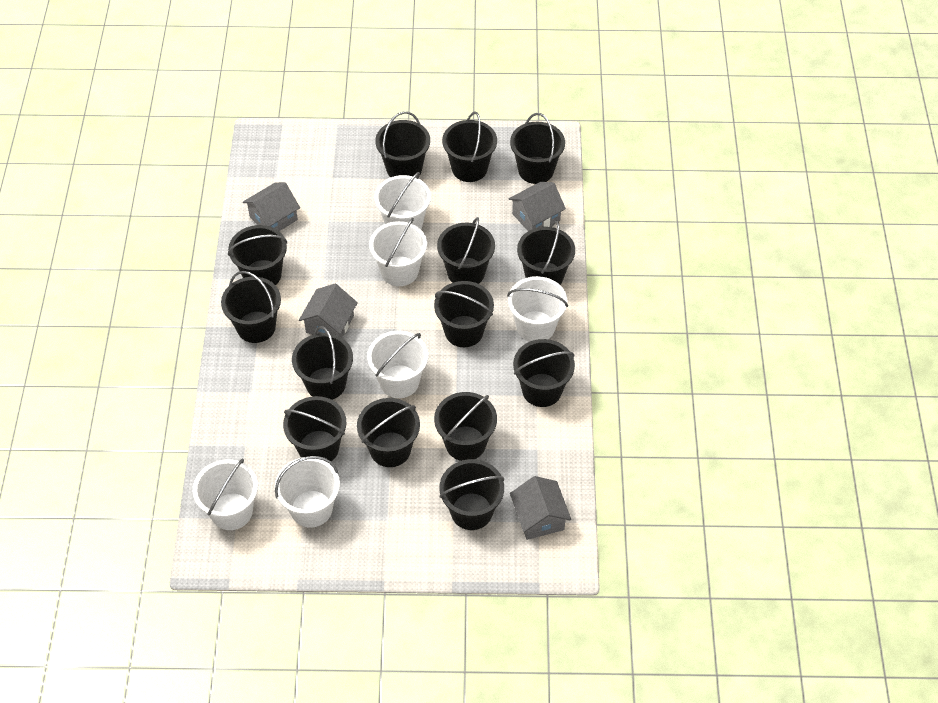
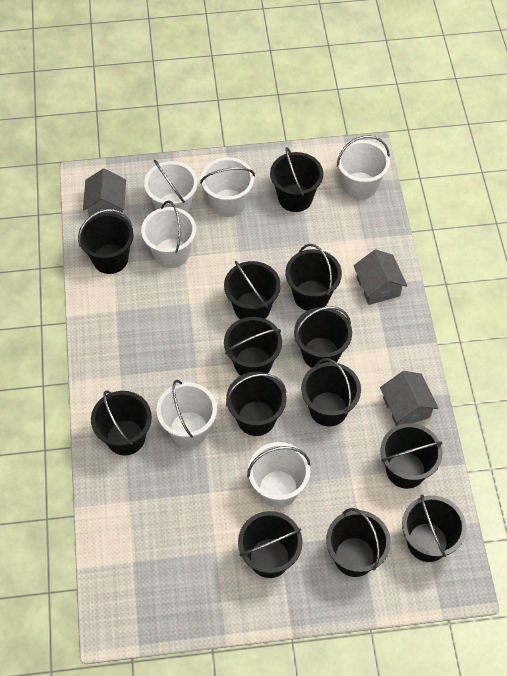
black bucket: [221,271,281,343] [228,225,287,285] [283,396,347,461] [292,326,353,400] [357,398,420,467] [375,111,430,177] [434,281,494,347] [434,392,497,461] [437,217,495,284] [439,459,504,530] [442,111,497,182] [510,113,565,184] [513,339,575,407] [517,221,575,285] = 14 -> [78,209,134,274] [91,390,152,456] [224,261,281,319] [224,317,282,376] [226,372,287,436] [238,511,302,578] [270,147,323,212] [285,244,342,311] [294,306,352,368] [301,358,361,426] [326,508,391,577] [380,423,443,489] [402,494,466,562] = 13
grey house: [243,182,300,231] [299,284,358,338] [509,182,566,231] [510,476,571,540] = 4 -> [83,169,126,217] [353,249,407,305] [380,371,439,426] = 3

